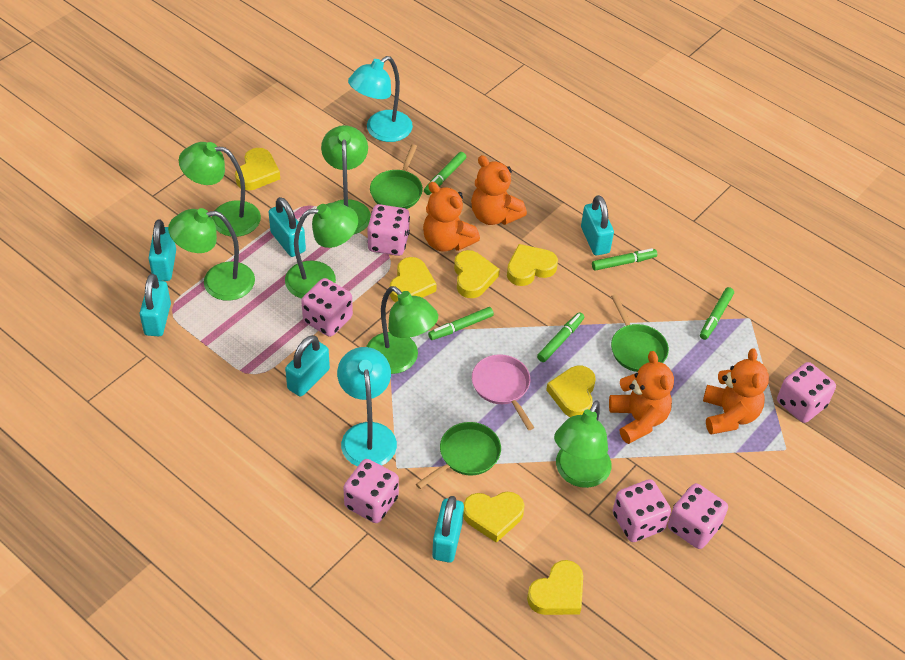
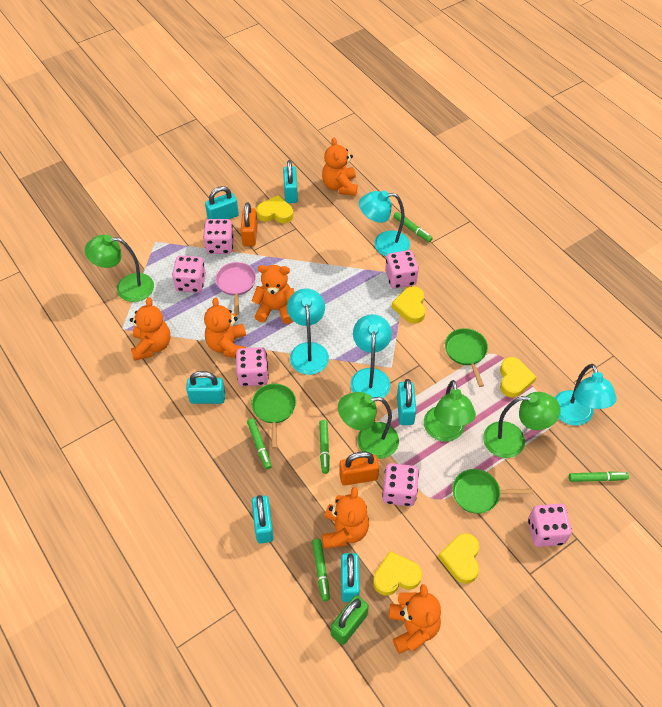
green lamp: [168,208,255,301] [179,142,261,237] [285,203,358,299] [321,125,371,235] [366,286,438,374] [554,401,612,488] = 6 -> [85,235,154,302] [338,392,399,459] [424,380,476,442] [483,392,561,458] = 4
green padlock: none = 0 -> [331,595,369,645] = 1
orange padlock: none = 0 -> [241,203,258,246] [339,451,379,485] = 2
orange teddy bear: [423,182,480,252] [471,155,527,225] [609,351,674,444] [703,348,769,435] = 4 -> [130,297,170,361] [204,297,246,358] [252,265,294,324] [322,137,358,196] [322,487,369,549] [389,584,441,654] = 6
turquoise lamp: [337,347,397,467] [348,56,413,142] = 2 -> [287,288,329,375] [350,314,392,398] [359,190,410,256] [554,364,617,425] = 4
yellow heart: [235,148,280,190] [390,257,437,302] [454,250,500,298] [463,492,525,543] [507,244,558,286] [527,560,583,615] [546,366,596,417] = 7 -> [256,195,294,223] [373,551,422,596] [391,286,426,324] [438,533,479,584] [500,357,536,398] = 5

